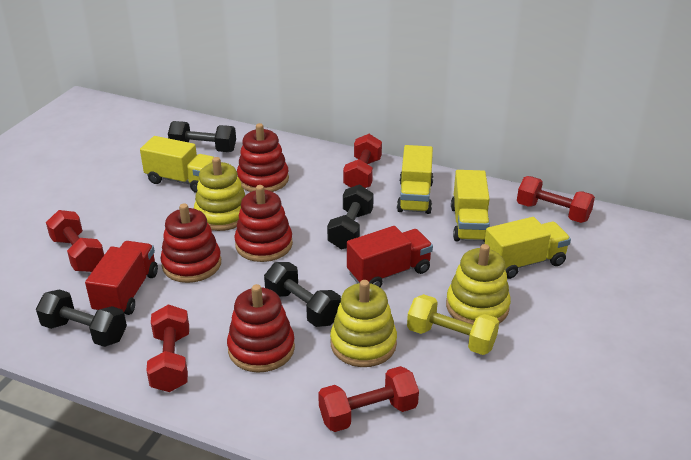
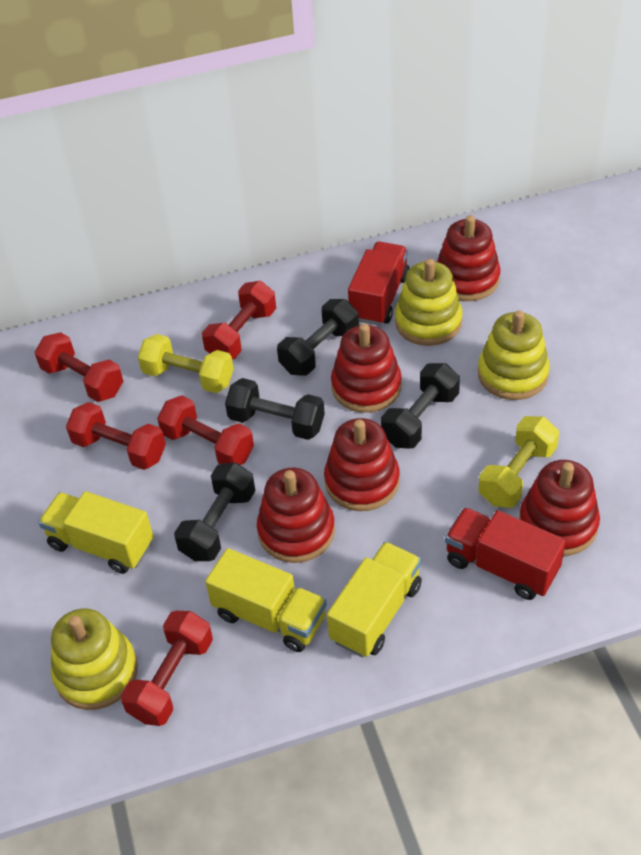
red stacking toy: [160,203,221,283] [227,284,295,373] [234,185,293,262] [237,123,289,192] = 4 -> [257,468,335,563] [324,418,400,511] [331,324,402,413] [437,215,501,301] [519,460,600,556] = 5
yellow dumbbell: [407,294,499,355] = 1 -> [138,334,234,393] [478,416,559,508] = 2
yellow truck: [140,136,214,193] [397,145,433,214] [451,170,490,242] [484,217,571,279] = 4 -> [38,491,154,574] [205,548,327,652] [327,542,422,657] = 3

